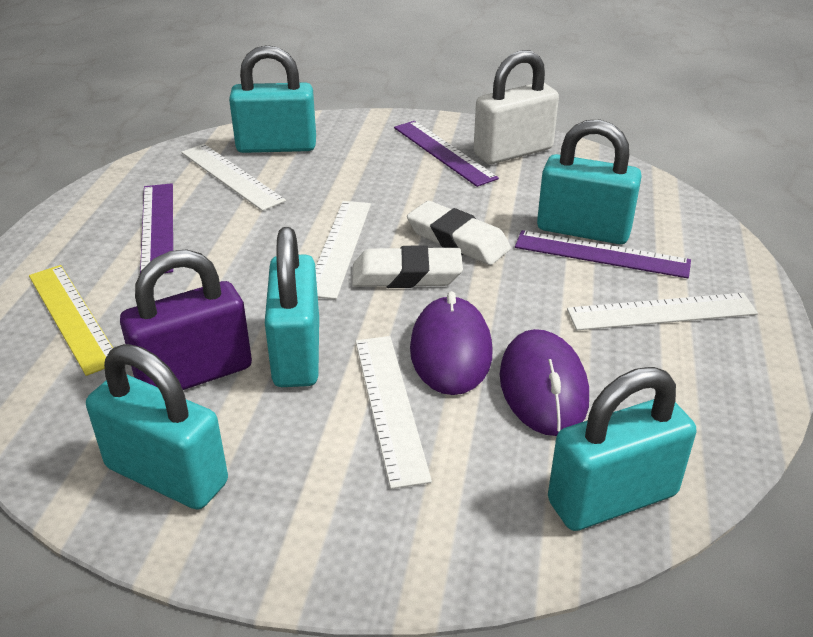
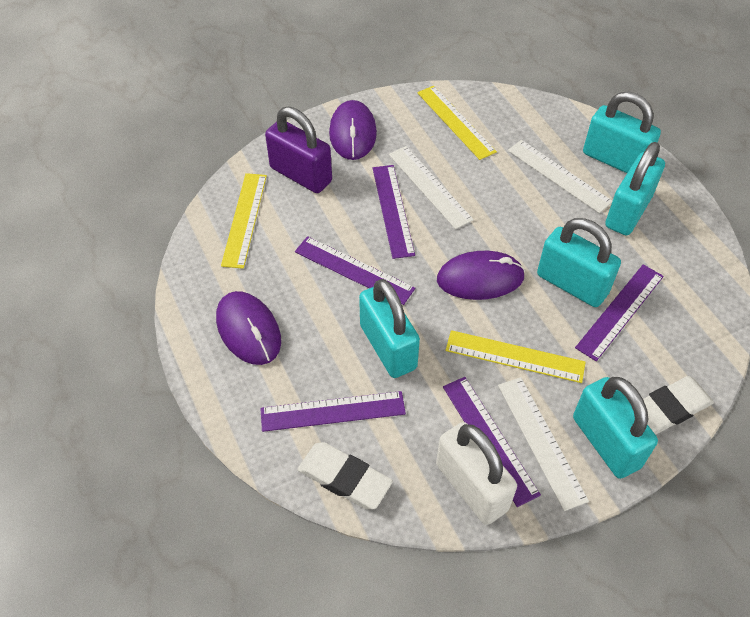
purple mouse: [410,291,493,395] [500,329,589,436] = 2 -> [216,291,281,365] [329,100,377,160] [437,251,525,300] = 3
purple ruler: [140,183,173,273] [394,121,499,187] [515,230,691,278] = 3 -> [260,391,406,432] [295,236,415,305] [373,165,415,259] [443,377,541,507] [575,264,664,361] = 5
white ruler: [181,144,286,211] [315,201,371,299] [355,336,432,489] [567,293,758,330] = 4 -> [389,146,474,229] [498,377,589,511] [508,140,612,213] = 3
yellow ruler: [29,265,113,376] = 1 -> [221,173,267,269] [417,86,497,160] [445,330,586,383] = 3

